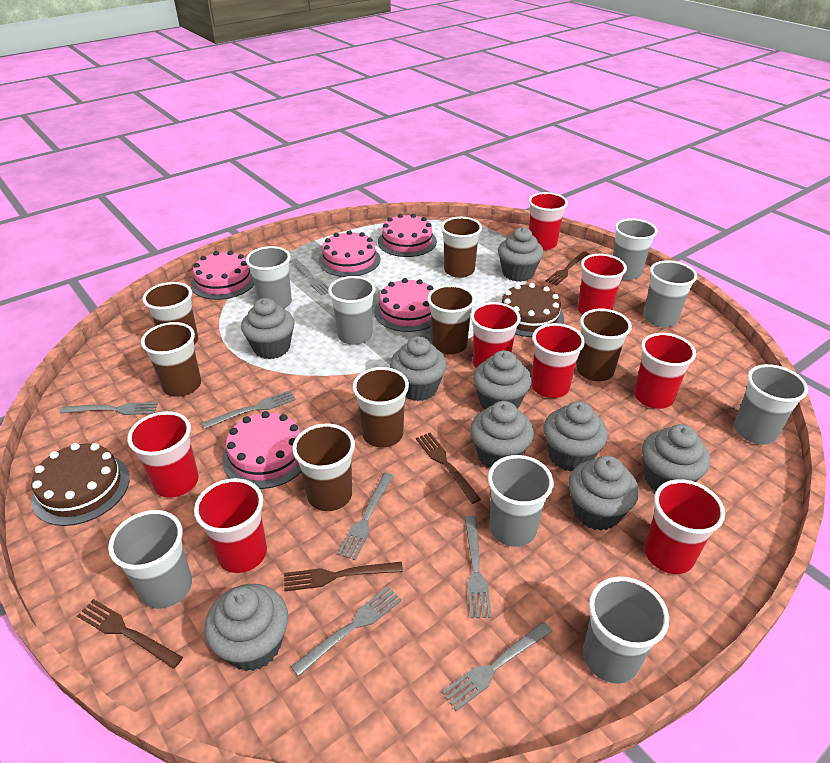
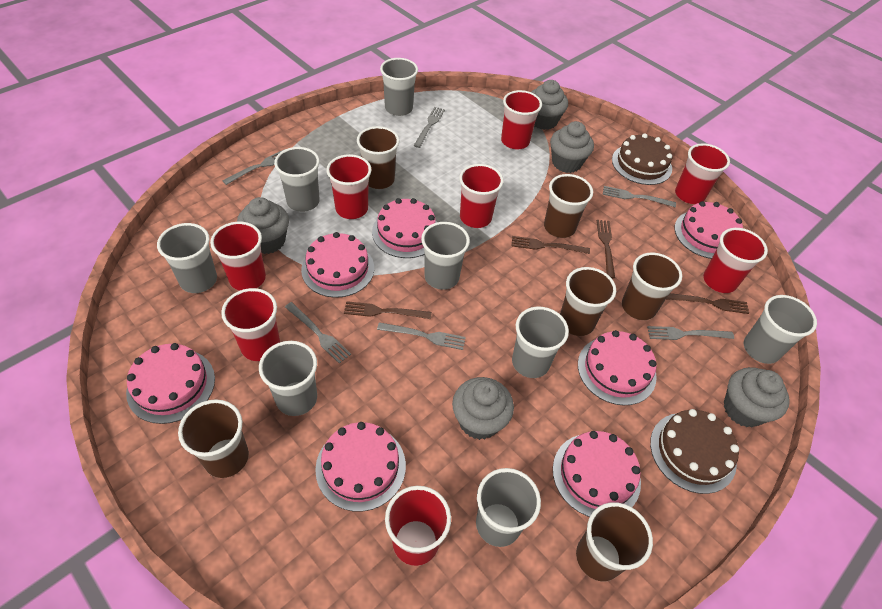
brown cup: [141,322,201,397] [143,282,198,345] [292,424,355,511] [352,367,409,448] [427,285,475,355] [441,217,482,278] [576,309,632,381] = 7 -> [178,399,249,478] [357,126,400,189] [544,174,593,238] [560,267,616,336] [576,502,653,581] [622,252,682,320] = 6
grey cupcake: [204,584,288,671] [241,298,295,359] [390,336,447,401] [470,401,534,468] [473,350,531,409] [498,227,544,282] [543,401,608,472] [568,456,639,531] [642,424,710,492] = 9 -> [237,197,289,254] [452,377,514,440] [531,80,568,130] [550,121,594,173] [724,367,790,427] = 5
grey fork: [60,402,158,415] [202,390,296,429] [291,258,329,296] [291,586,402,677] [337,473,394,560] [442,622,553,711] [465,516,492,618] = 7 -> [222,150,283,185] [285,302,351,364] [377,322,466,350] [414,107,445,148] [603,186,676,207] [647,326,734,340] = 6
pink cake: [191,250,254,300] [222,411,301,489] [319,230,380,277] [374,278,434,332] [378,214,437,257] = 5 -> [126,343,215,424] [301,232,374,298] [315,422,406,512] [372,198,437,258] [553,431,641,517] [578,330,657,406] [674,201,743,259] = 7

